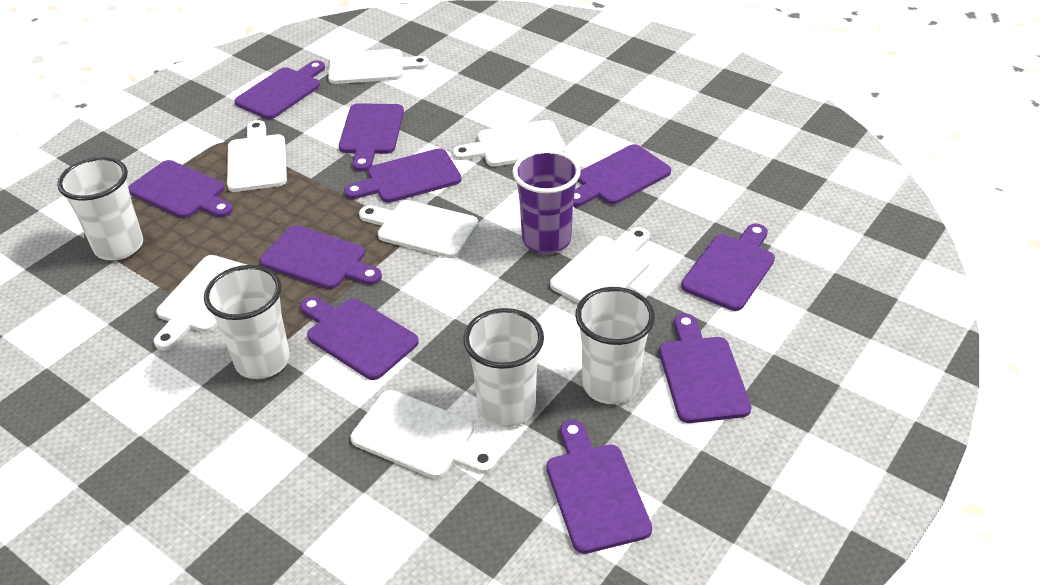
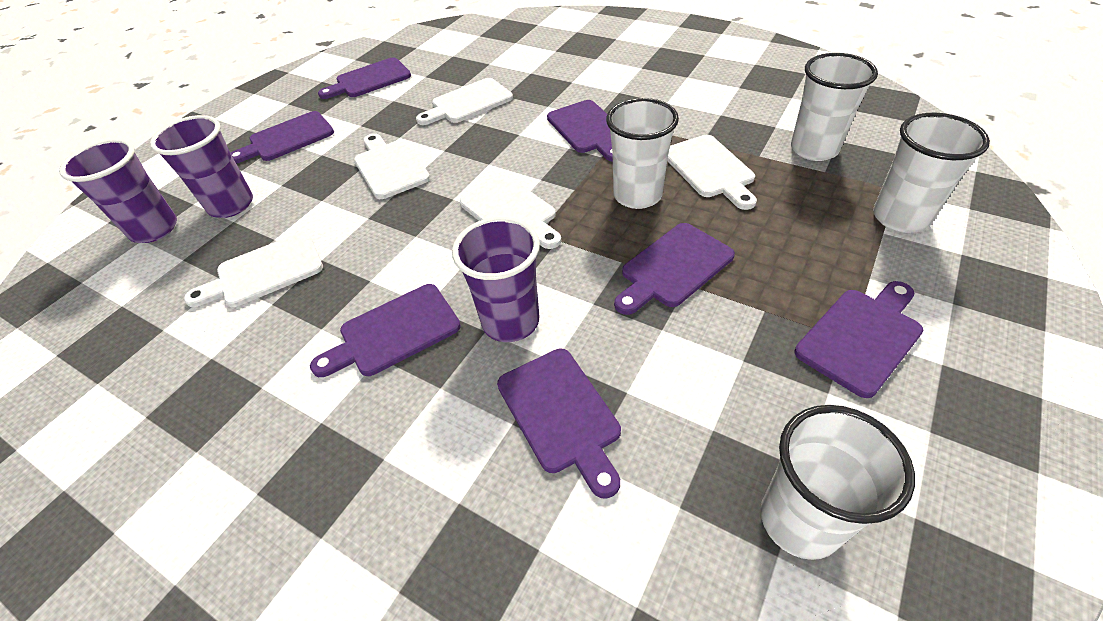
purple cup: [512,150,581,254] = 1 -> [59,139,177,243] [150,115,253,218] [452,217,540,342] = 3
purple cutting board: [128,160,233,218] [234,60,325,119] [260,225,382,289] [300,297,419,380] [339,103,404,172] [344,148,462,203] [546,420,652,554] [573,144,671,207] [659,314,751,423] [681,224,775,311] = 10 -> [230,111,334,164] [310,284,461,377] [318,57,411,99] [497,349,621,499] [547,100,613,162] [614,223,735,315] [794,281,923,398] = 7
white cutting board: [154,255,247,350] [227,120,287,192] [328,49,429,84] [351,390,497,479] [359,200,478,258] [453,120,566,166] [550,227,650,303] = 7 -> [184,232,323,307] [354,133,430,199] [416,78,513,125] [460,175,561,249] [667,135,757,210] = 5

